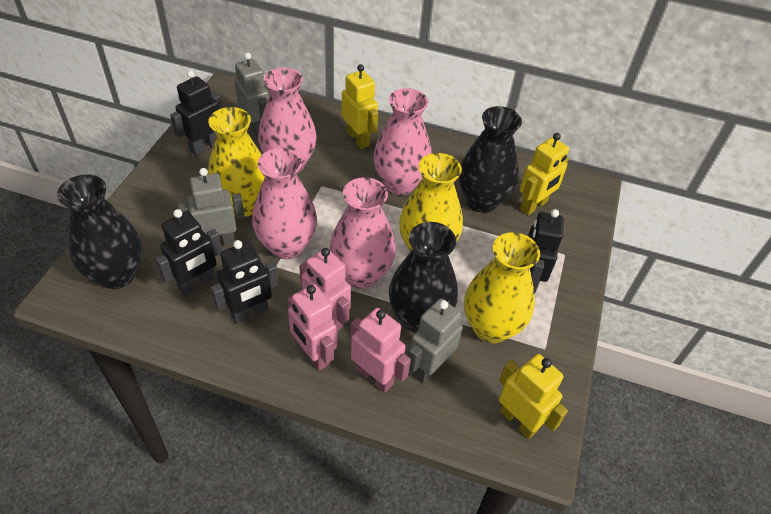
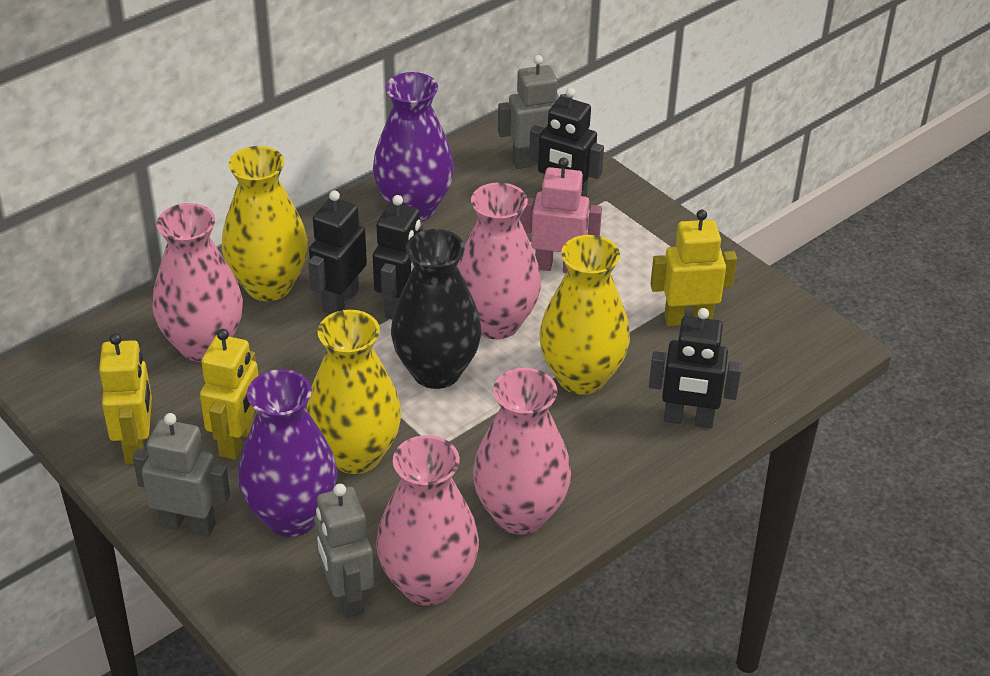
black vase: [57,175,142,289] [389,222,458,333] [459,106,522,213] = 3 -> [391,229,481,389] = 1
pink robot: [287,284,337,371] [299,248,351,331] [351,308,411,393] = 3 -> [520,158,602,273] = 1
purple vase: none = 0 -> [238,369,338,537] [373,72,454,221] = 2

